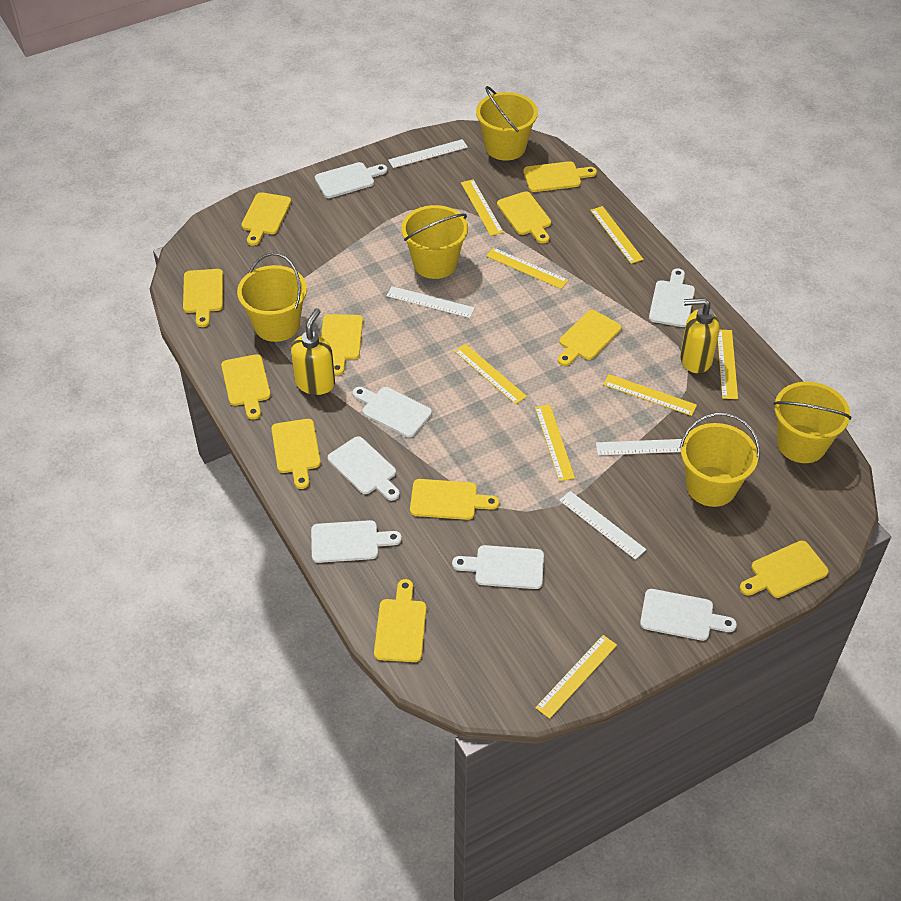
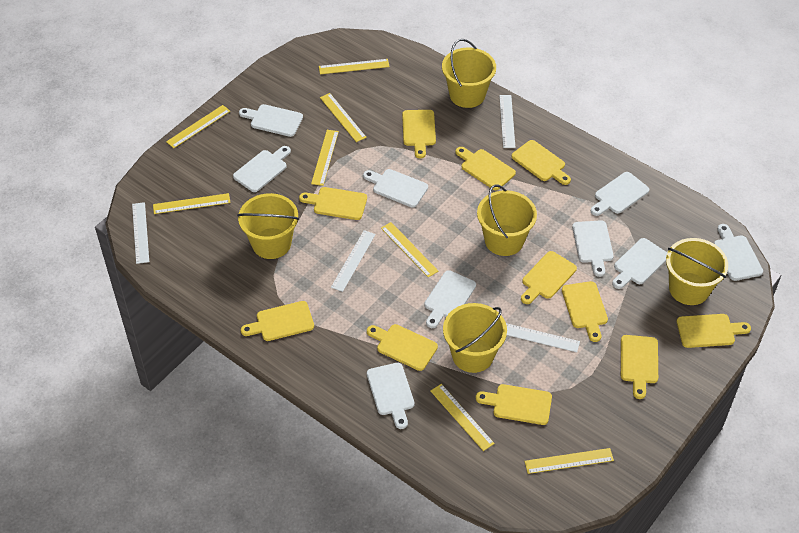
white cutting board: [311,520,402,563] [315,162,388,198] [328,436,400,501] [352,387,432,438] [452,545,544,589] [640,589,737,641] [649,268,695,327] = 7 -> [233,146,291,192] [239,104,303,137] [363,169,428,208] [367,363,415,429] [424,270,476,328] [572,220,614,277] [591,172,649,216] [612,238,667,289] [714,224,763,281] = 9
yellow soap dispenser: [291,308,335,395] [680,298,720,373] = 2 -> none = 0

